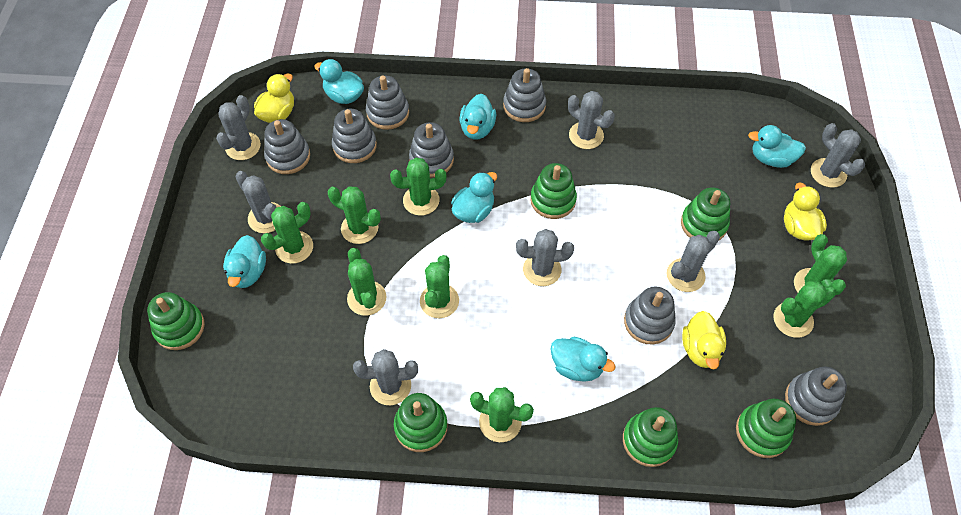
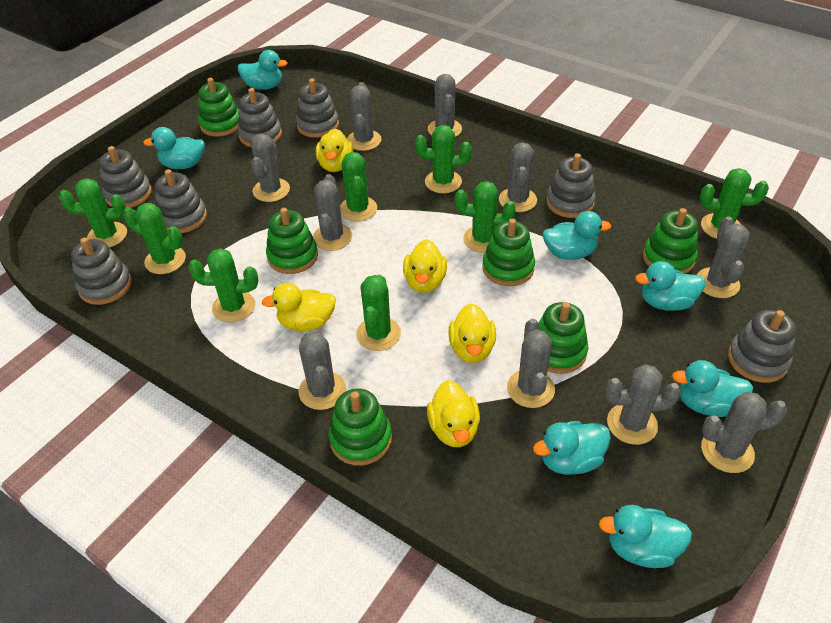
grey cactus: [216,95,261,160] [235,171,281,233] [353,349,418,405] [516,229,574,286] [568,91,615,149] [667,231,720,292] [811,123,865,188] = 7 -> [251,134,290,202] [298,330,346,410] [313,174,352,251] [347,82,382,151] [428,74,462,137] [499,142,537,212] [507,319,555,408] [605,364,681,445] [697,216,750,298] [701,392,787,473] = 10
turquoise duck: [223,235,266,288] [314,59,364,104] [451,172,497,223] [459,94,496,139] [550,337,615,382] [748,125,806,168] = 6 -> [143,127,205,169] [238,50,288,90] [533,421,611,475] [543,211,611,260] [599,505,692,568] [635,261,705,311] [672,360,753,417] = 7
yellow duck: [254,74,294,123] [682,311,726,370] [784,182,827,240] = 3 -> [261,283,336,331] [316,129,353,172] [403,239,447,293] [427,380,480,447] [448,303,496,363] = 5

